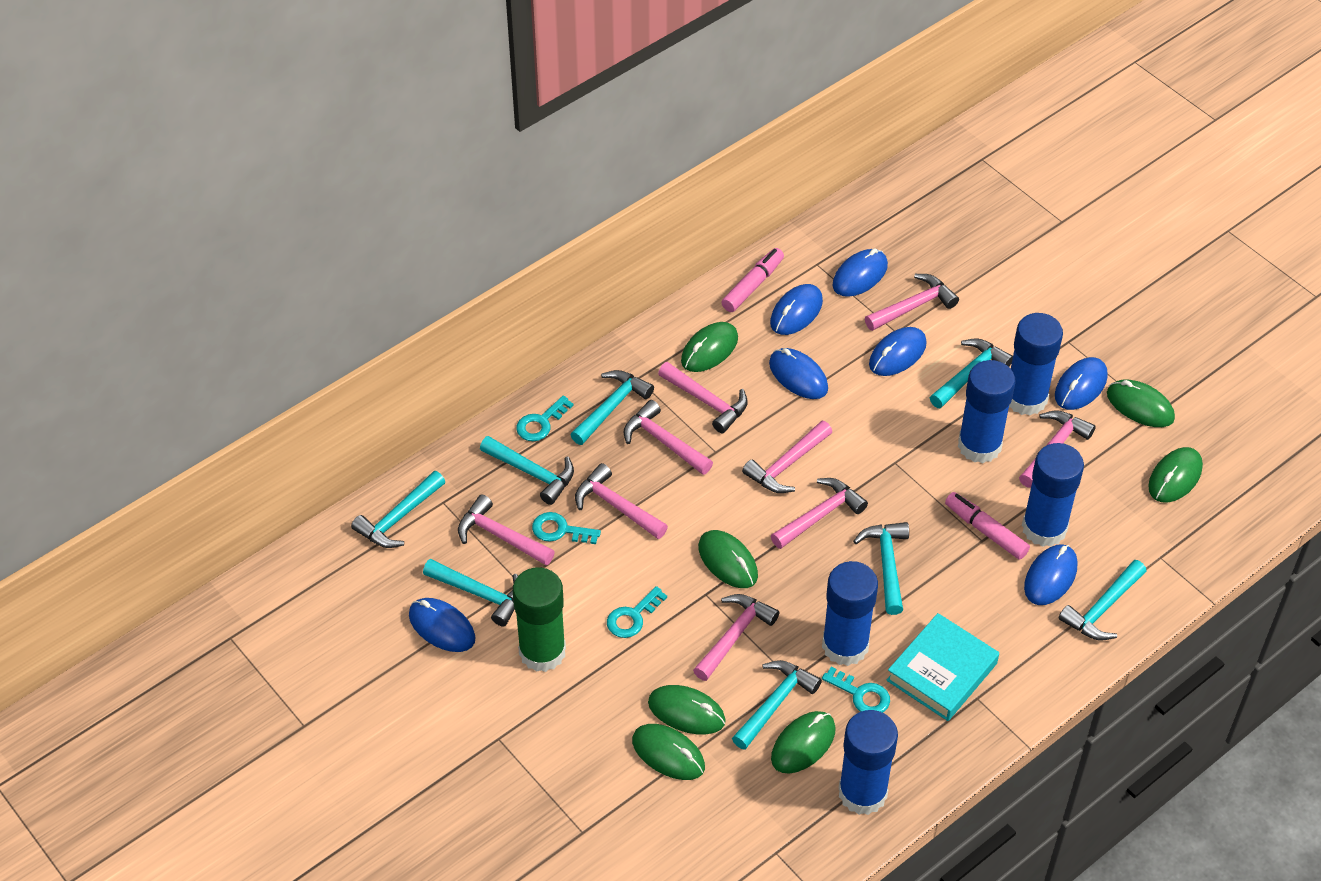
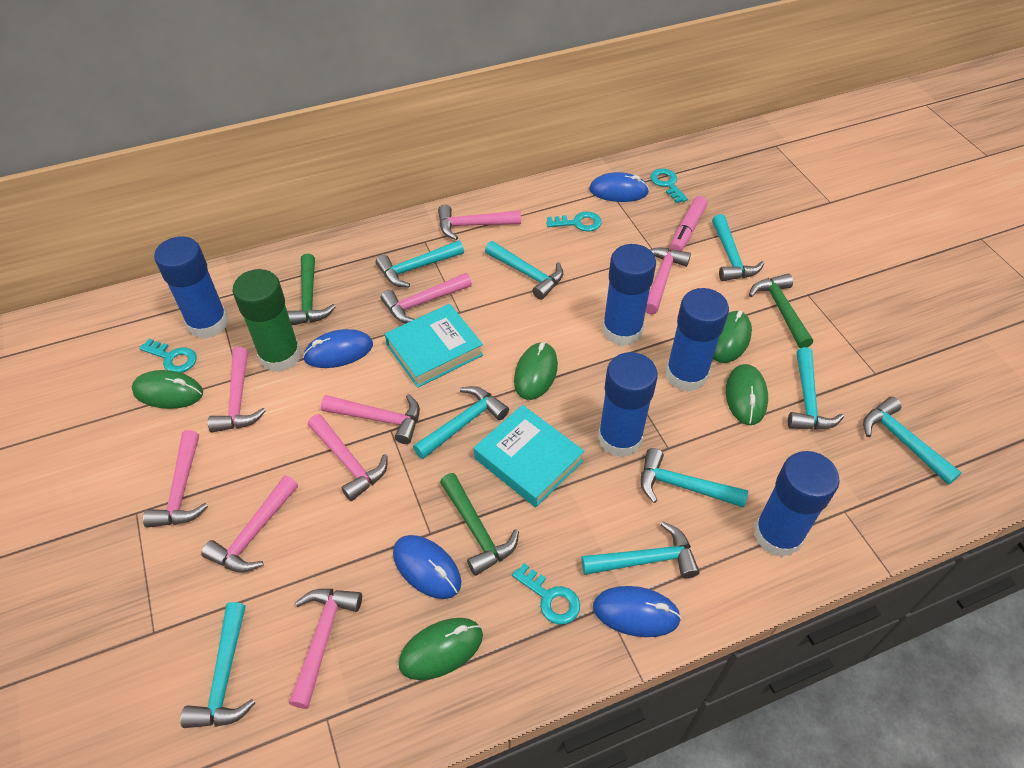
blue mouse: [409,598,475,652] [769,348,828,399] [770,284,823,335] [832,248,888,297] [869,327,927,376] [1024,544,1077,605] [1055,357,1108,410] = 7 -> [303,329,373,368] [393,535,461,599] [589,172,649,202] [593,586,682,637] = 4
green hammer: none = 0 -> [287,254,336,325] [440,473,519,576] [749,274,813,348] = 3
green mouse: [632,724,705,780] [648,685,726,734] [681,322,738,372] [698,530,758,588] [771,711,836,774] [1107,380,1175,427] [1148,447,1203,503] = 7 -> [132,370,203,409] [398,618,483,680] [514,342,558,400] [713,310,752,363] [726,364,768,425] = 5
pink marker: [721,248,784,312] [945,492,1030,560] = 2 -> [670,196,707,251] = 1
turquoise book: [887,613,999,721] = 1 -> [385,304,483,388] [474,405,584,507] = 2
turquoise hammer: [351,471,445,548] [423,559,518,627] [480,436,574,505] [570,370,654,445] [732,660,822,750] [853,522,909,615] [930,339,1013,408] [1059,560,1147,640] = 8 -> [181,602,255,728] [376,240,464,287] [413,386,509,459] [485,241,563,300] [581,522,700,579] [641,448,748,508] [712,214,764,281] [788,347,844,430] [863,397,962,485] = 9

